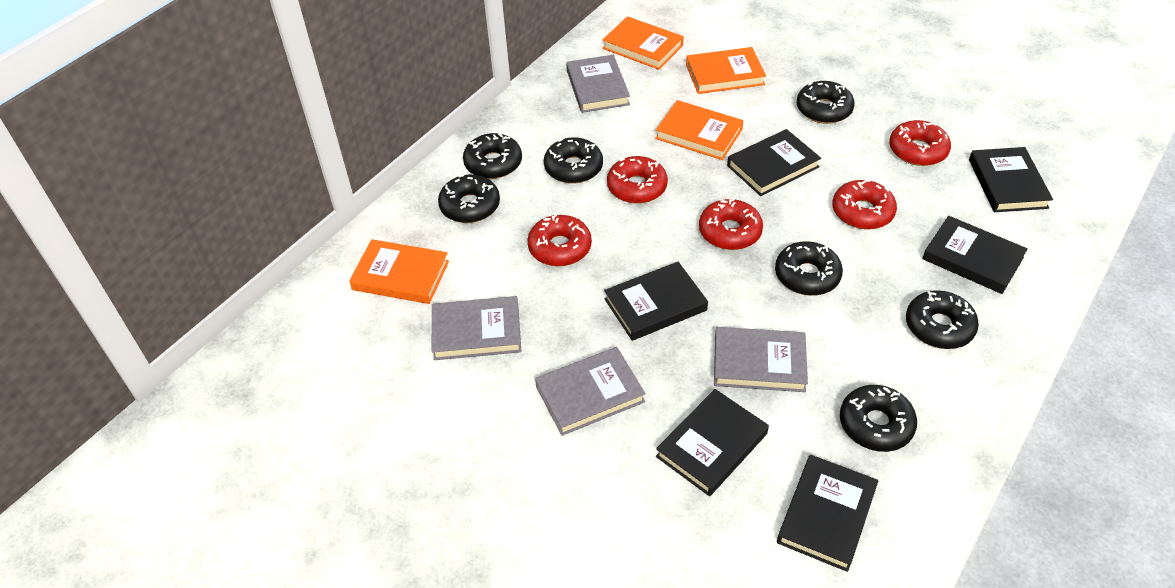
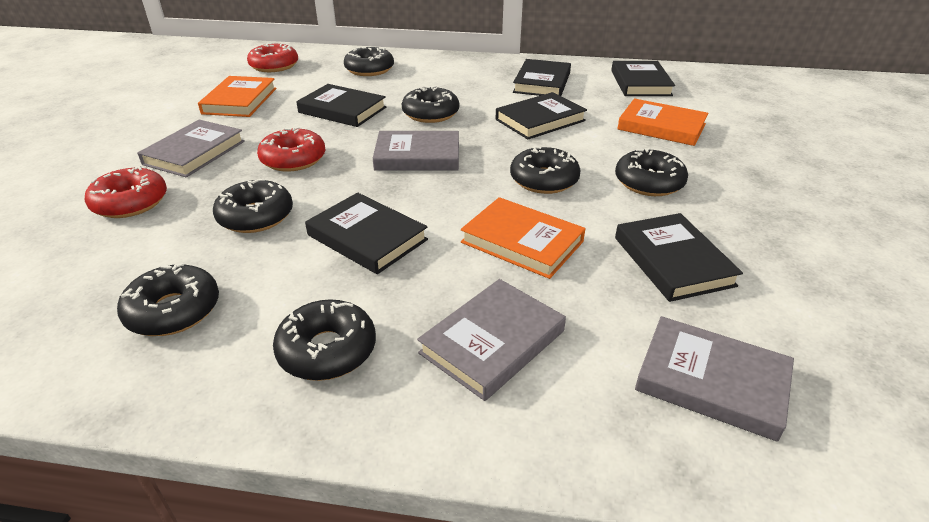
orange book: [349,239,449,304] [603,16,684,70] [655,100,743,160] [686,47,766,94] = 4 -> [198,76,276,117] [461,197,585,279] [617,99,708,146] = 3
red donut: [528,214,592,267] [607,156,668,204] [699,198,763,250] [832,180,897,230] [889,120,951,166] = 5 -> [85,166,167,218] [247,43,298,72] [257,127,325,172] = 3

